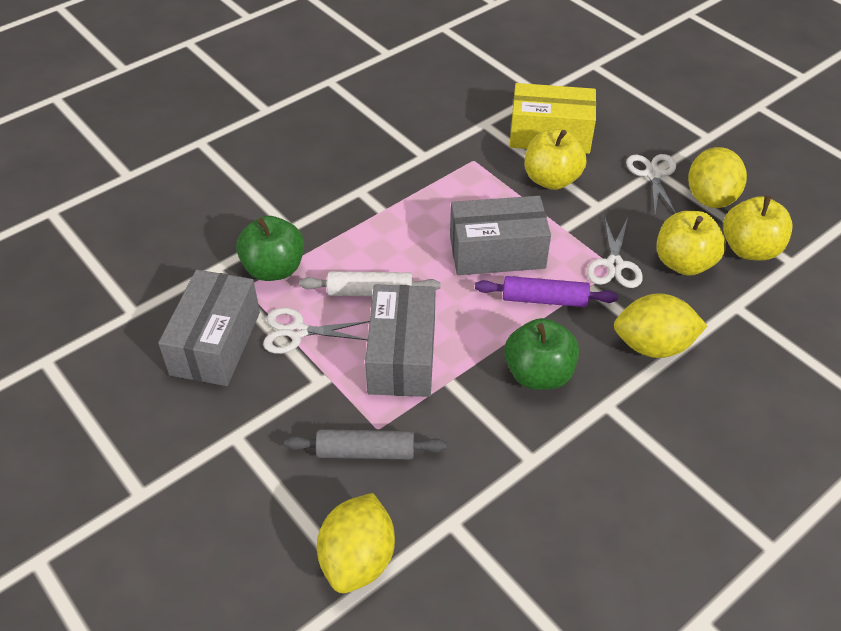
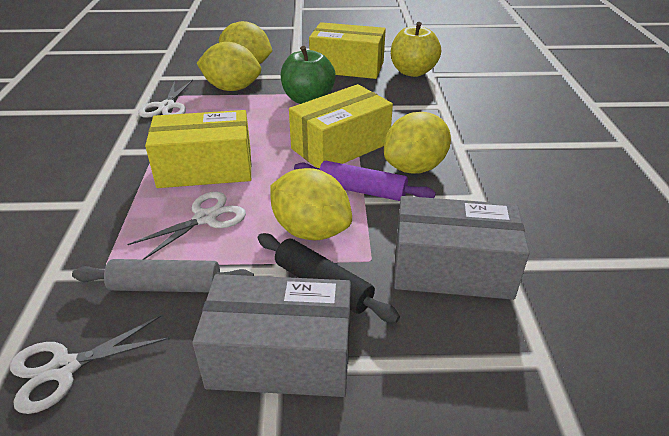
black rolling pin: none = 0 -> [257,233,400,323] = 1
green apple: [236,216,304,281] [505,318,579,390] = 2 -> [281,46,336,104] = 1
grey box: [158,270,260,386] [365,284,436,397] [450,196,551,275] = 3 -> [192,274,351,397] [394,196,529,300] = 2
white rolling pin: [299,271,441,296] = 1 -> none = 0
yellow apple: [525,129,586,190] [656,211,726,276] [723,196,793,261] = 3 -> [391,22,441,77] = 1
yellow box: [510,83,596,154] = 1 -> [145,110,251,188] [289,84,393,168] [309,22,386,79] = 3
yellow lemon: [317,493,395,593] [614,293,707,358] [688,147,747,208] = 3 -> [197,42,261,91] [219,21,272,64] [270,168,352,240] [384,112,451,174] = 4

